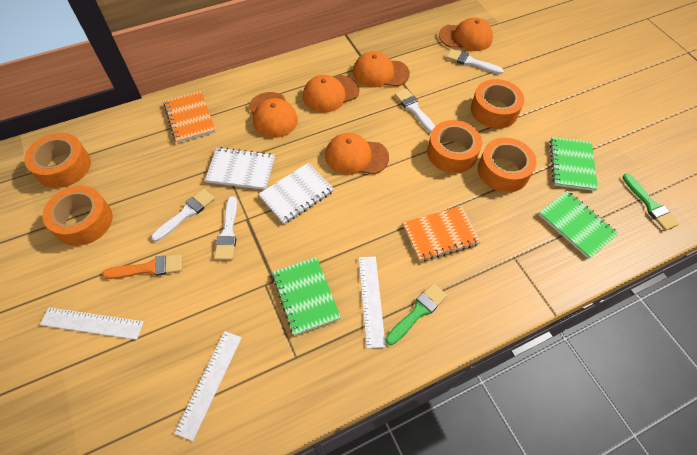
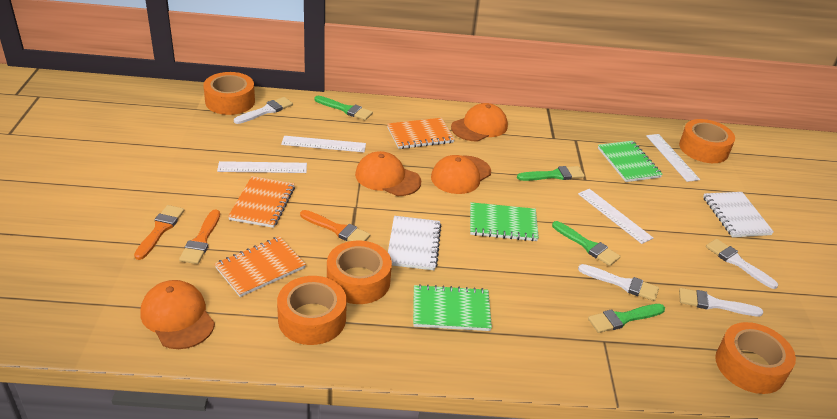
green brush: [386,283,447,345] [623,173,679,231] = 2 -> [314,96,373,120] [517,166,585,181] [552,221,620,266] [588,304,665,333] = 4
orange brush: [102,254,182,279] = 1 -> [134,205,184,260] [179,210,220,264] [300,210,370,241] = 3
orange cap: [248,92,298,138] [303,75,359,113] [325,133,389,175] [353,51,410,87] [439,17,493,51] = 5 -> [140,280,215,349] [355,151,421,196] [431,155,491,194] [451,103,508,141] = 4
orange notebook: [163,91,216,143] [403,206,481,262] = 2 -> [215,236,306,297] [228,176,295,228] [387,118,455,149] = 3
white ruler: [40,307,144,340] [174,331,242,441] [359,256,386,349] = 3 -> [217,161,307,173] [281,136,366,152] [578,189,653,244] [646,134,700,182] = 4

